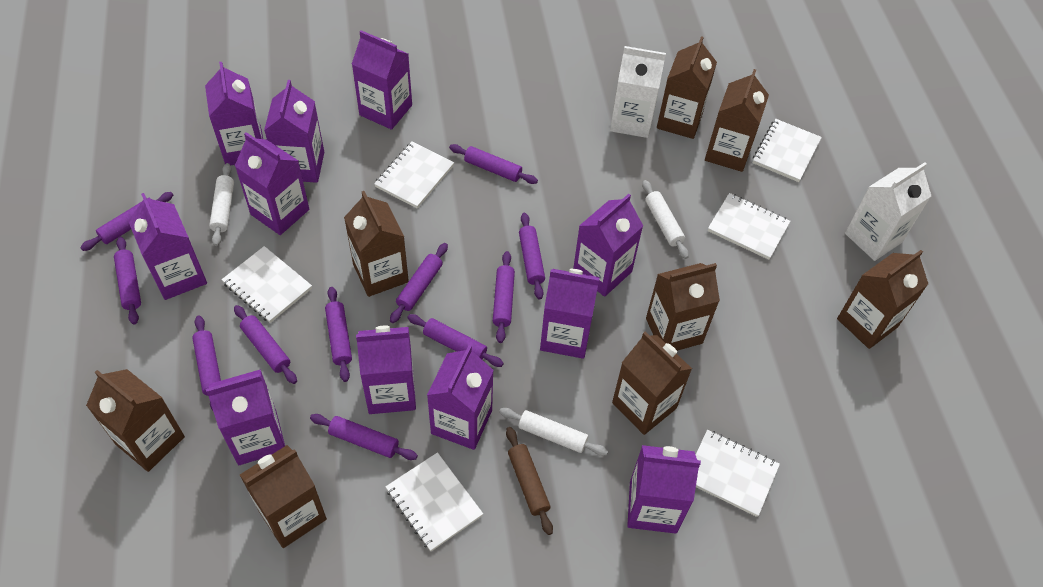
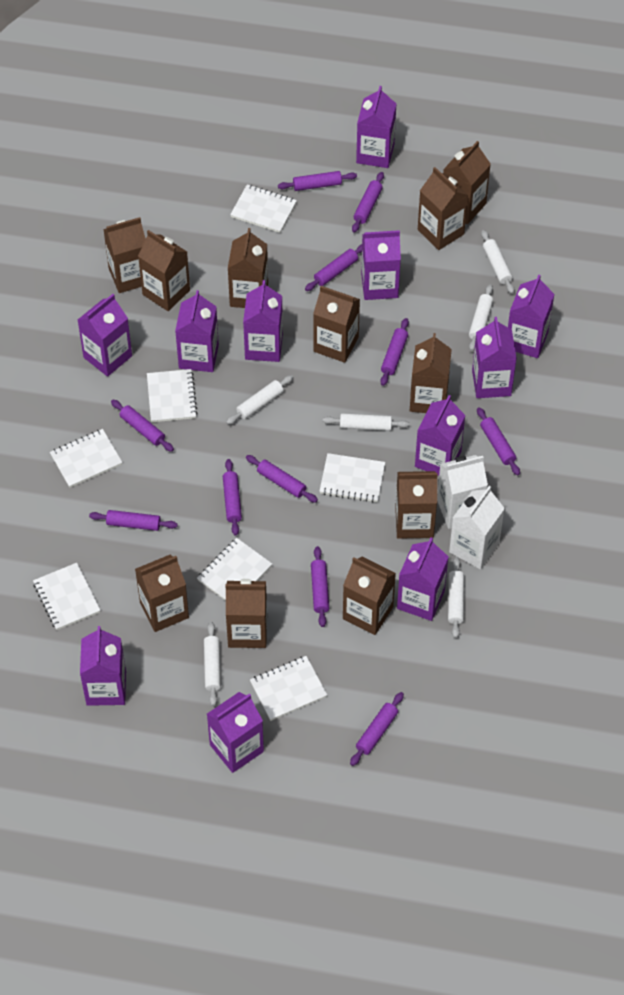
brown carton: [86,369,185,472] [240,445,327,548] [344,191,409,297] [612,331,692,435] [646,263,720,351] [657,36,717,139] [705,69,769,172] [837,250,928,349] = 8 -> [103,217,146,293] [135,555,189,632] [138,230,190,311] [225,579,267,648] [228,228,268,308] [313,286,360,363] [343,557,396,635] [395,471,438,539] [410,333,452,413] [418,167,468,250] [443,141,491,224] = 11
brown rolling pin: [506,427,553,535] = 1 -> none = 0
white notebook: [222,246,312,323] [374,141,454,208] [385,452,483,551] [696,430,780,517] [708,193,790,260] [753,119,822,182] = 6 -> [33,563,100,630] [50,429,122,488] [147,369,198,422] [197,538,272,601] [230,184,297,233] [250,656,327,721] [319,453,385,503] = 7
white rolling pin: [209,163,234,246] [499,408,608,456] [642,180,689,259] = 3 -> [204,622,221,706] [226,375,293,425] [323,413,409,431] [448,557,464,638] [469,284,493,351] [481,230,514,294] = 6

